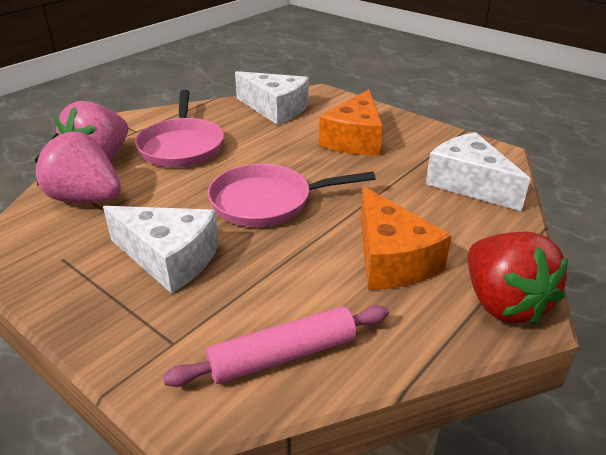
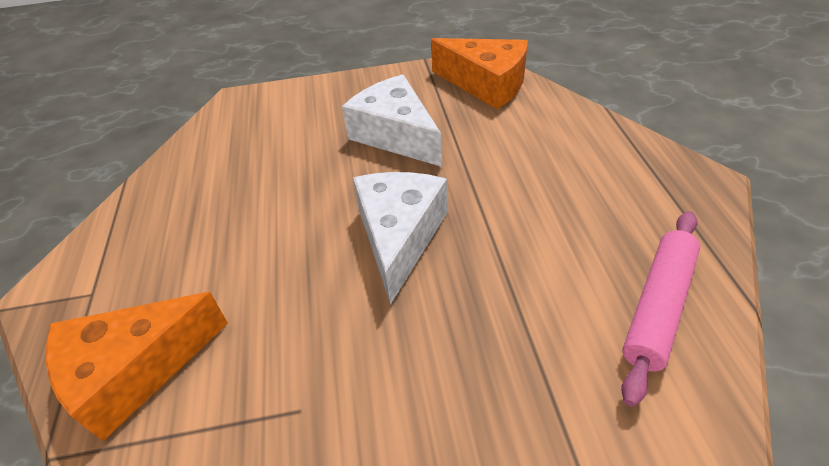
pink pan: [135,90,224,167] [207,164,376,227] = 2 -> none = 0
pink strawberry: [35,132,121,203] [56,101,128,160] = 2 -> none = 0
red strawberry: [468,232,568,325] = 1 -> none = 0
white cheese: [103,206,219,294] [235,71,309,125] [426,132,530,211] = 3 -> [342,75,442,167] [353,172,447,305] = 2

